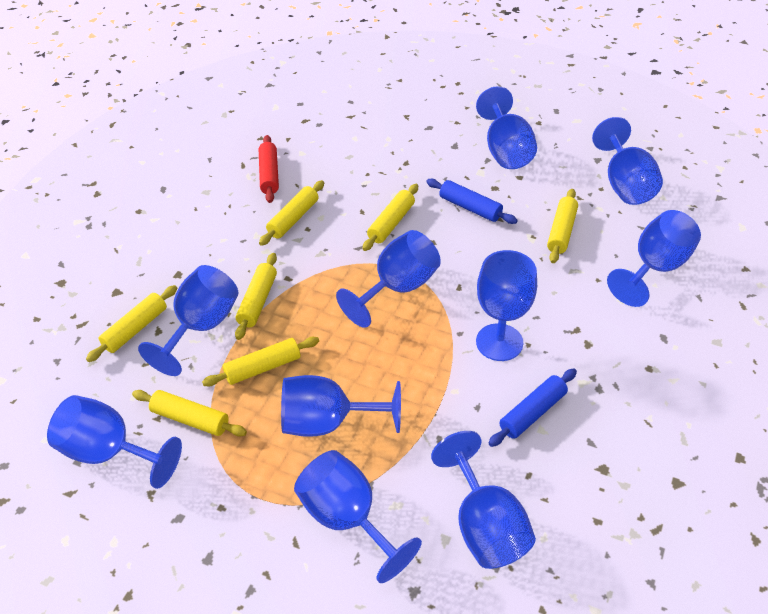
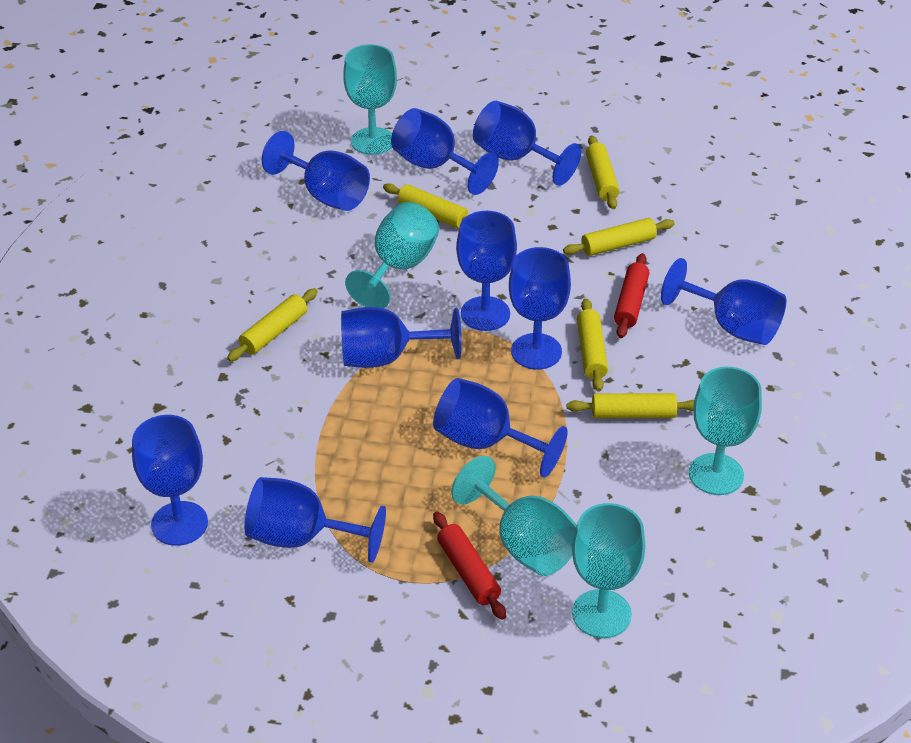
blue rolling pin: [426,179,518,224] [489,368,577,447] = 2 -> none = 0
red rolling pin: [259,135,279,203] = 1 -> [433,512,506,620] [614,253,649,338] = 2
turquoise goblet: none = 0 -> [343,44,397,155] [345,202,439,308] [451,456,577,576] [572,503,645,638] [689,367,762,495] = 5
yellow rolling pin: [86,285,177,362] [132,390,247,437] [202,337,319,387] [235,253,277,340] [259,180,324,246] [363,184,418,251] [547,189,578,263] = 7 -> [227,288,318,361] [383,183,468,229] [563,218,675,256] [567,393,694,418] [577,298,608,392] [586,135,619,209] = 6

